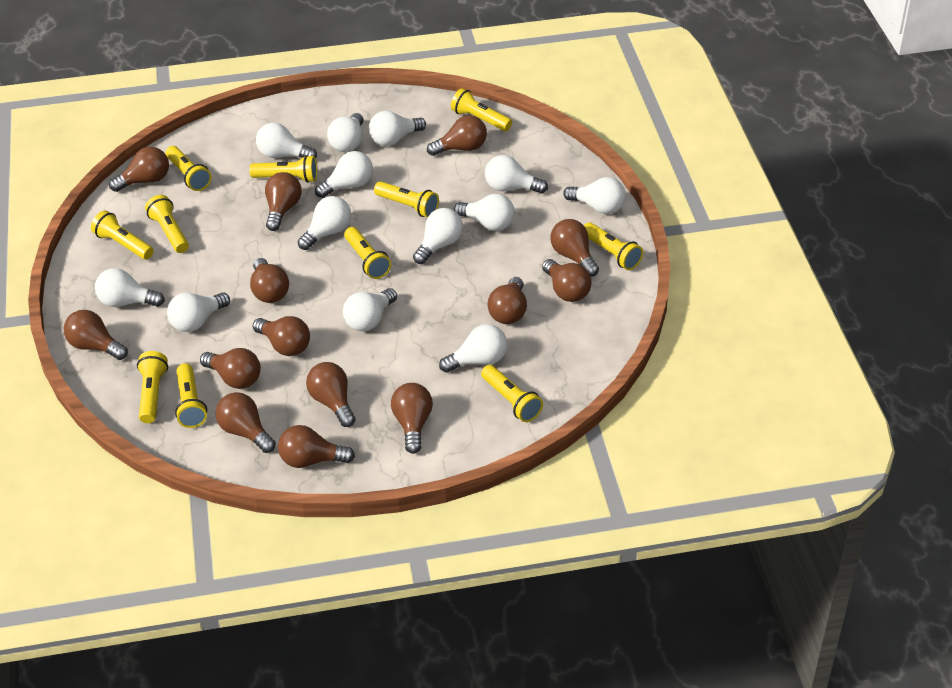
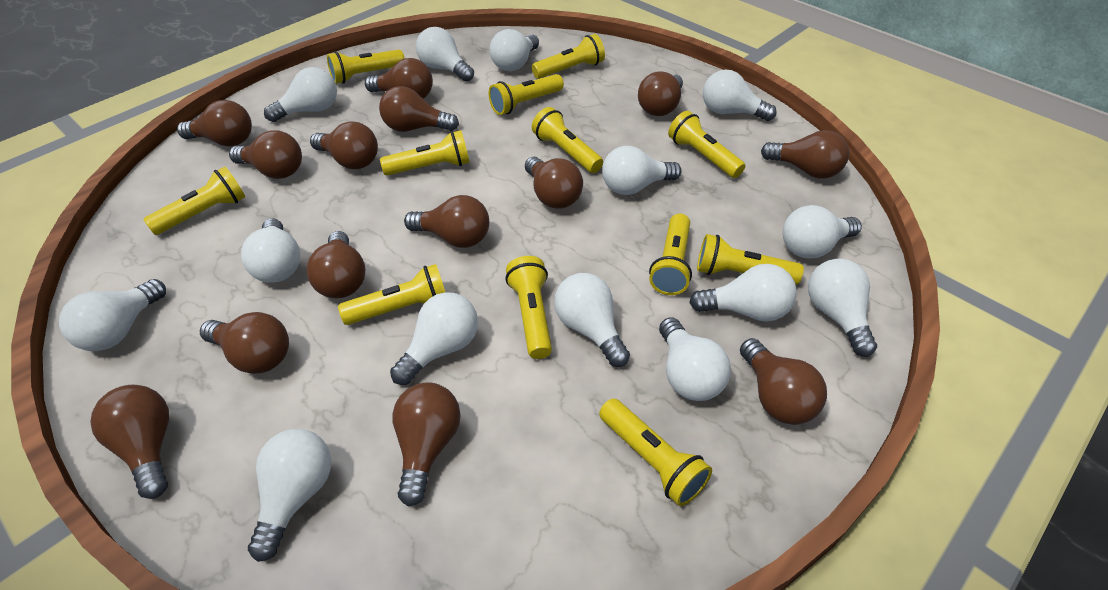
white light bulb: [95,268,165,307] [167,292,230,332] [256,123,317,158] [298,196,351,250] [315,151,373,198] [327,113,363,152] [343,288,397,331] [369,111,426,146] [413,208,463,264] [439,324,507,373] [454,194,515,231] [485,155,548,194] [563,177,626,214] = 13 -> [59,279,166,351] [241,218,300,283] [248,429,331,562] [264,67,337,122] [390,292,478,385] [416,27,474,82] [490,29,539,71] [554,273,630,367] [602,146,682,195] [659,317,731,401] [689,264,797,322] [703,70,777,121] [783,205,862,259] [808,259,877,357] = 14
yellow flashlight: [91,210,154,260] [137,351,168,423] [145,195,189,253] [166,146,211,191] [175,363,207,428] [249,155,317,183] [344,227,391,279] [374,181,439,217] [451,88,512,131] [481,365,543,422] [584,222,643,270] = 11 -> [143,167,245,235] [327,49,405,84] [338,264,445,325] [380,130,470,176] [488,74,564,115] [505,256,552,359] [532,34,605,79] [532,107,603,173] [599,399,712,506] [649,214,692,295] [668,111,745,178] [697,234,804,285] = 12

